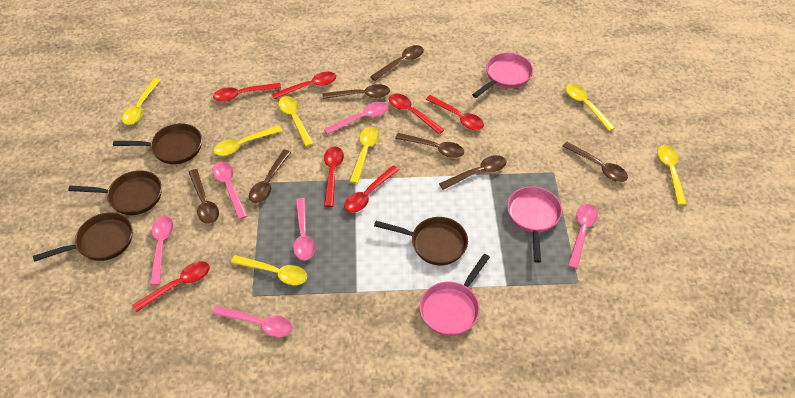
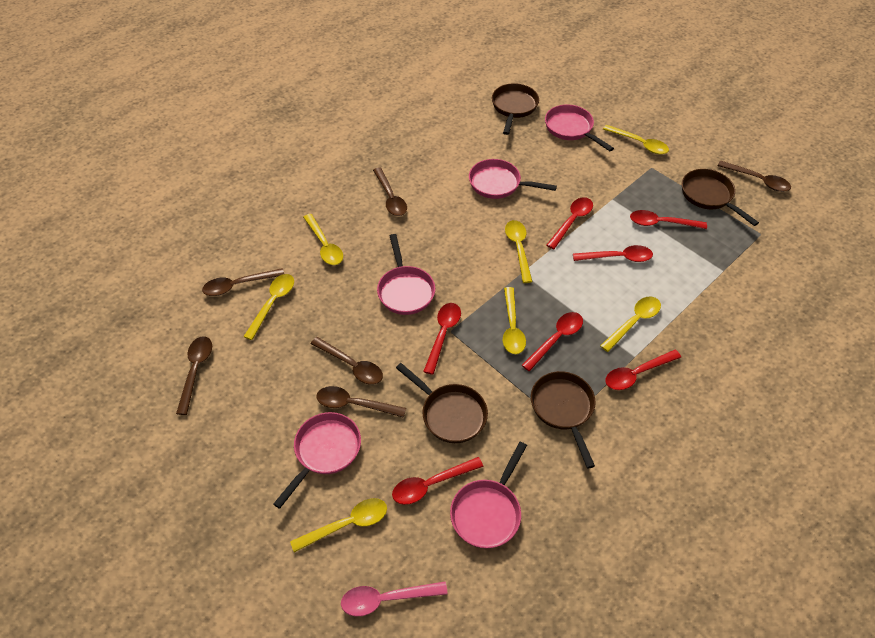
brown spoon: [189,169,219,224] [249,150,291,203] [322,84,390,99] [370,45,424,81] [395,133,464,158] [439,155,506,190] [562,142,628,182] = 7 -> [176,336,212,415] [202,268,284,296] [311,337,383,385] [316,386,406,418] [373,168,407,216] [718,161,791,192] = 6
pink pan: [420,254,490,336] [472,53,533,98] [507,187,562,263] = 3 -> [273,412,361,509] [377,234,435,315] [450,442,527,548] [469,159,557,199] [545,104,614,151] = 5
pink spoon: [150,216,173,286] [212,162,247,220] [212,305,293,337] [293,198,315,260] [324,102,388,135] [568,204,598,269] = 6 -> [341,581,448,616] = 1

